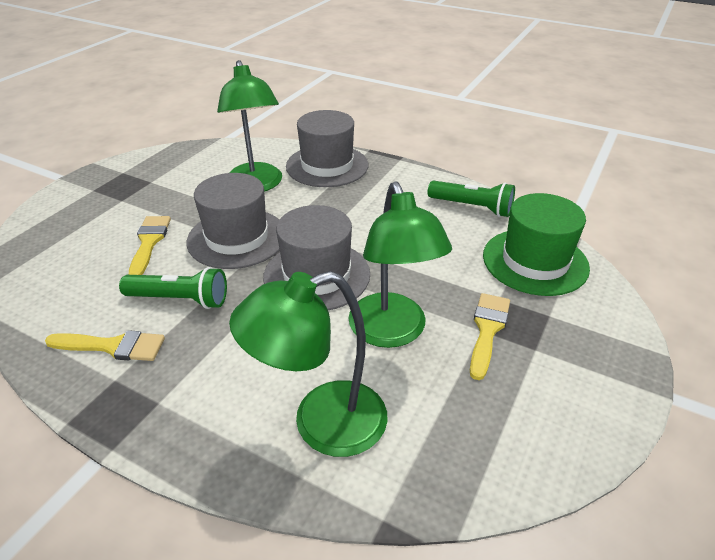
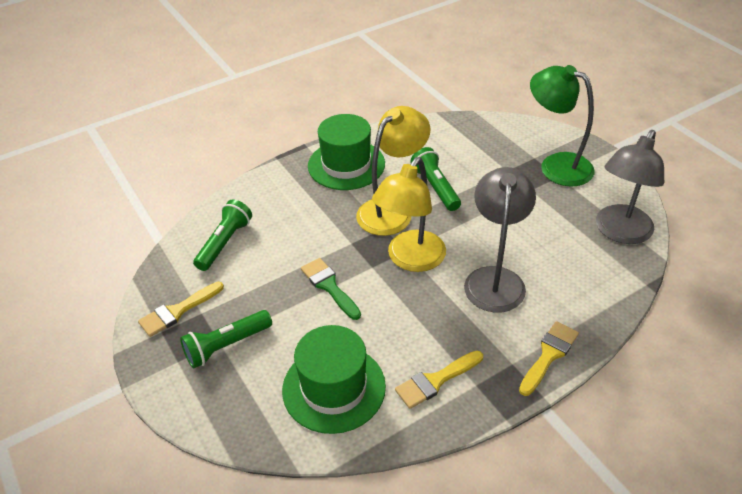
green brush: none = 0 -> [301,258,361,320] = 1
green flashlight: [119,267,227,309] [428,180,515,217] = 2 -> [180,310,272,368] [193,200,252,271] [410,147,461,211] = 3
green hat: [483,193,590,296] = 1 -> [282,325,386,434] [308,114,385,190] = 2
green lamp: [217,60,282,191] [229,271,388,457] [348,181,452,348] = 3 -> [530,65,594,186] = 1
grey hat: [187,173,280,269] [263,205,370,310] [286,110,368,187] = 3 -> none = 0
grey lamp: none = 0 -> [464,167,536,313] [596,130,664,244] = 2
yellow lamp: none = 0 -> [356,106,430,236] [372,157,446,272] = 2

